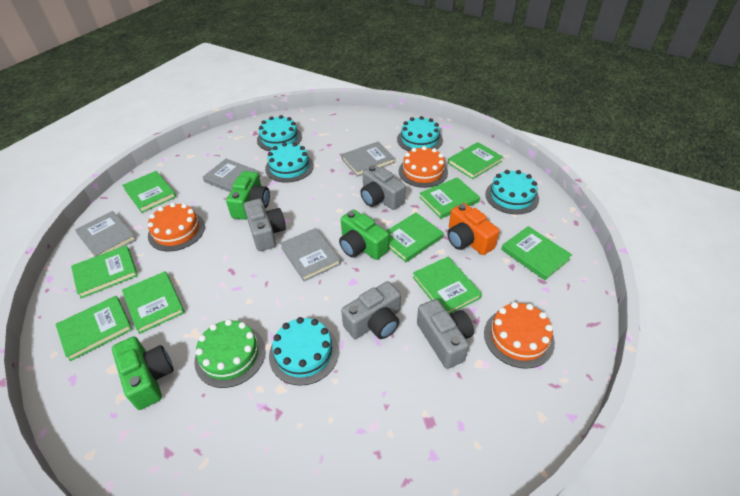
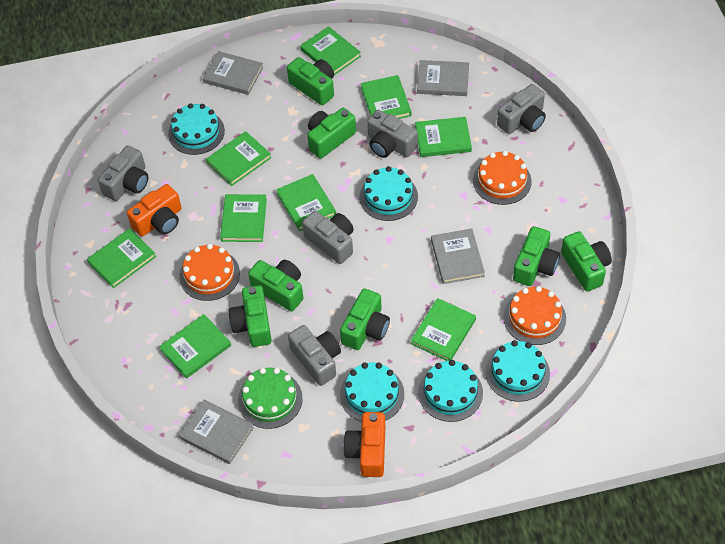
green camera: [112,336,174,410] [226,171,270,220] [339,210,389,260] = 3 -> [229,285,272,347] [248,260,303,311] [287,57,334,105] [307,108,356,159] [340,289,390,350] [513,226,560,286] [561,231,612,291] = 7
grey camera: [244,199,286,251] [341,281,401,339] [360,165,406,210] [417,299,474,369] = 4 -> [98,146,148,201] [288,325,341,386] [302,211,354,264] [367,110,418,158] [497,84,546,134] = 5
orange camera: [447,203,500,255] = 1 -> [127,184,181,237] [343,412,385,477] = 2

